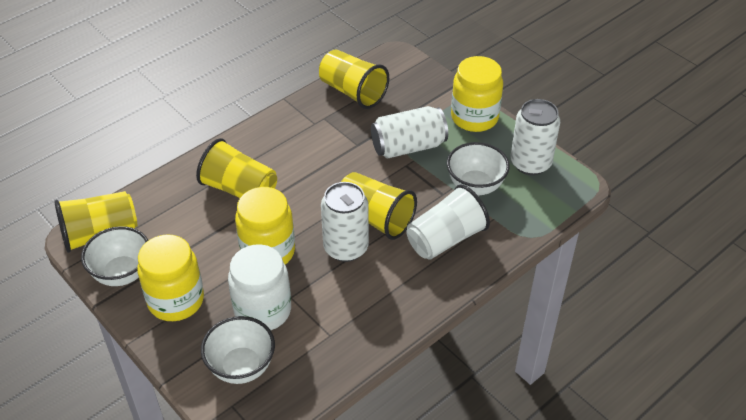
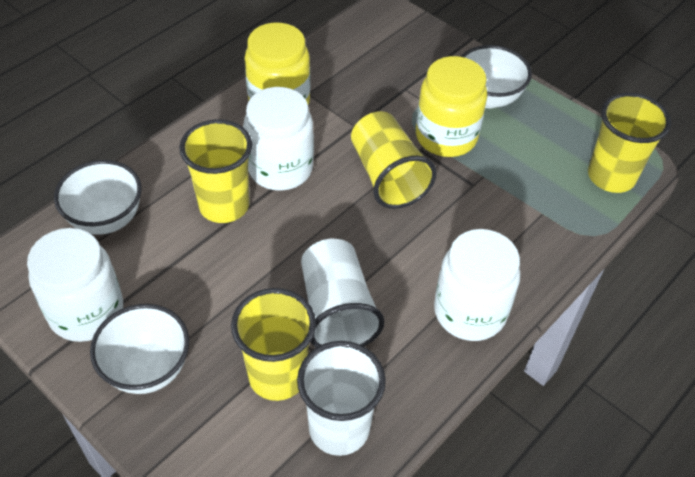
white can: [321,182,369,262] [371,106,448,159] [511,99,560,175] = 3 -> none = 0
white cup: [406,184,490,260] = 1 -> [297,341,386,456] [301,239,384,348] = 2
white jar: [228,244,291,330] = 1 -> [27,228,123,342] [243,87,314,191] [434,229,520,341] = 3
yellow jar: [137,234,204,321] [235,187,295,265] [451,56,503,132] = 3 -> [244,23,310,105] [416,56,487,157] = 2

